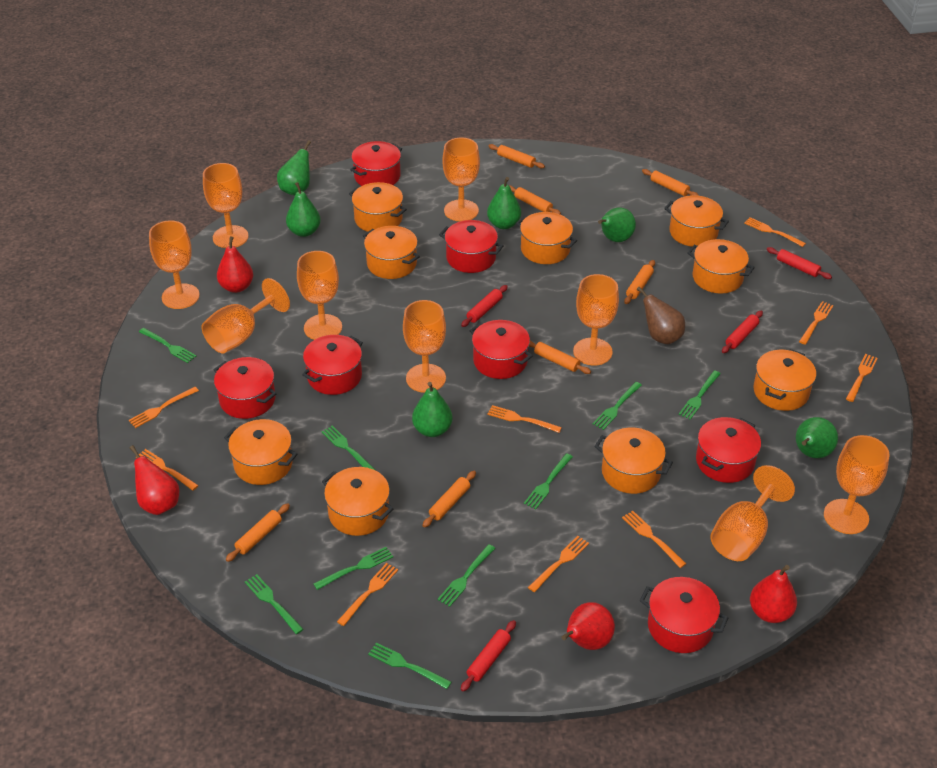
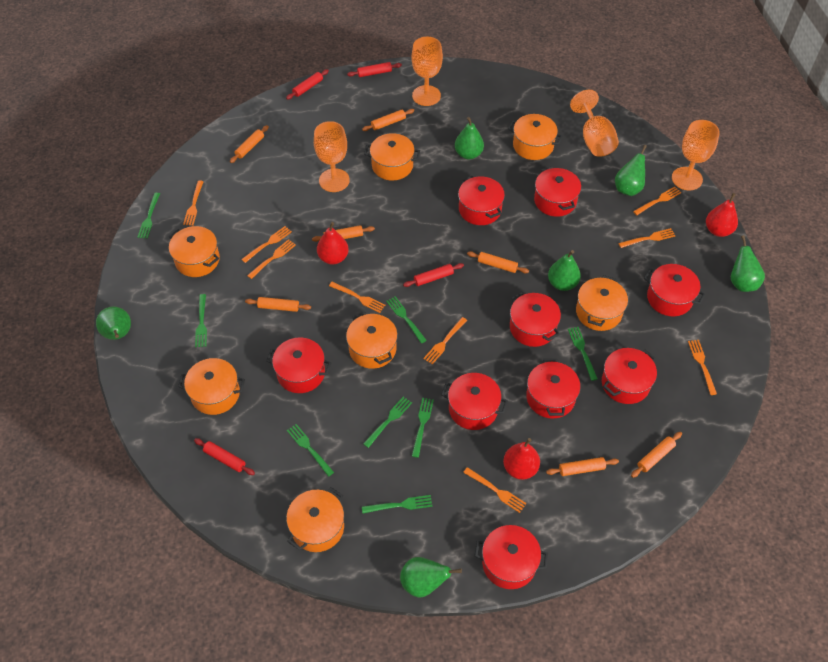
brown pear: [637,287,685,344] = 1 -> none = 0
green fork: [139,328,196,363] [245,574,303,634] [313,547,393,590] [322,425,376,471] [368,642,452,689] [438,544,495,607] [524,453,573,509] [593,382,642,430] [679,370,721,420] = 9 -> [138,193,160,239] [195,294,207,347] [287,424,334,477] [362,495,432,513] [363,397,412,448] [386,296,427,343] [412,398,434,458] [568,327,598,381] = 8
orange goblet: [149,220,200,309] [202,278,290,353] [203,163,249,248] [297,251,342,340] [403,300,446,393] [442,138,480,221] [573,274,619,366] [710,465,795,561] [824,435,890,534] = 9 -> [314,121,350,192] [411,37,443,106] [570,90,619,157] [672,120,720,190] = 4
orange pot: [224,419,298,485] [322,467,393,536] [349,182,407,232] [363,226,420,279] [516,212,577,264] [594,428,673,494] [664,195,729,247] [687,239,755,294] [753,349,816,411] = 9 -> [169,226,220,277] [178,358,245,415] [286,487,344,552] [346,312,398,369] [364,133,420,181] [508,114,563,160] [576,275,628,331] = 7
red pear: [130,445,180,515] [217,237,253,293] [561,602,615,650] [750,565,797,623] = 4 -> [317,222,349,265] [503,438,540,480] [706,193,738,237] = 3
red pot: [214,357,277,419] [302,335,363,395] [350,141,402,186] [439,220,504,273] [469,320,533,379] [640,577,728,653] [696,417,761,483] = 7 -> [266,338,331,393] [441,373,508,430] [458,176,505,225] [475,525,548,589] [510,292,561,347] [526,359,580,419] [534,166,581,217] [602,348,657,404] [644,264,706,316] = 9

